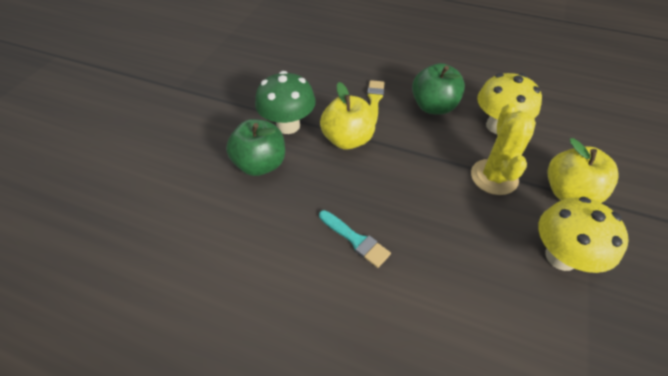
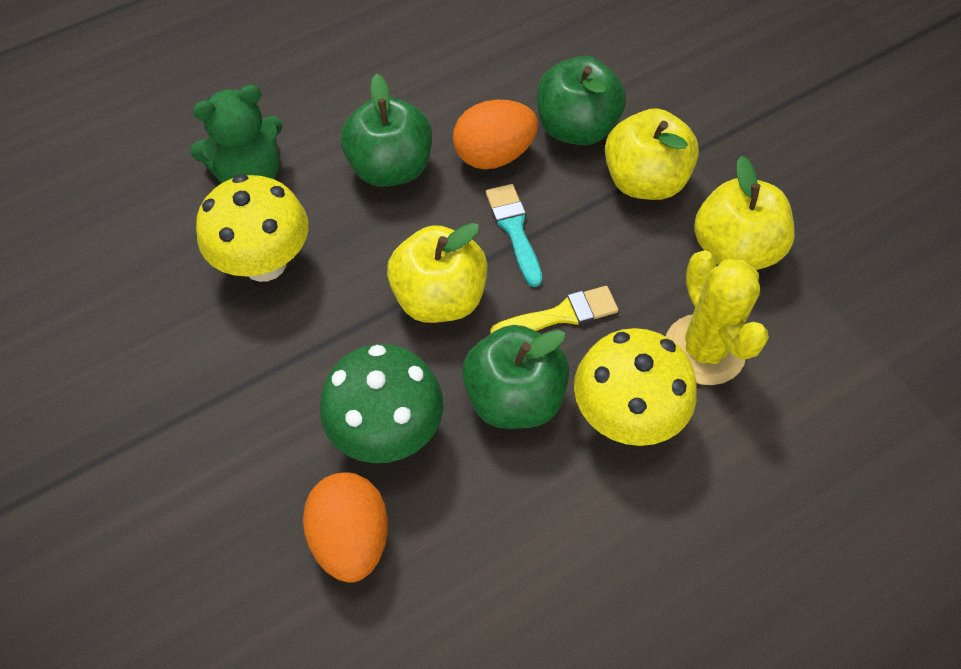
green apple: [226,119,285,176] [412,63,465,115] = 2 -> [341,73,432,187] [462,325,569,429] [537,56,626,145] = 3
green teddy bear: none = 0 -> [190,85,283,183] = 1
orange egg: none = 0 -> [303,473,388,583] [453,100,538,169] = 2
yellow apple: [320,82,375,150] [548,138,619,203] = 2 -> [387,223,487,323] [605,108,699,200] [694,156,795,270] = 3

